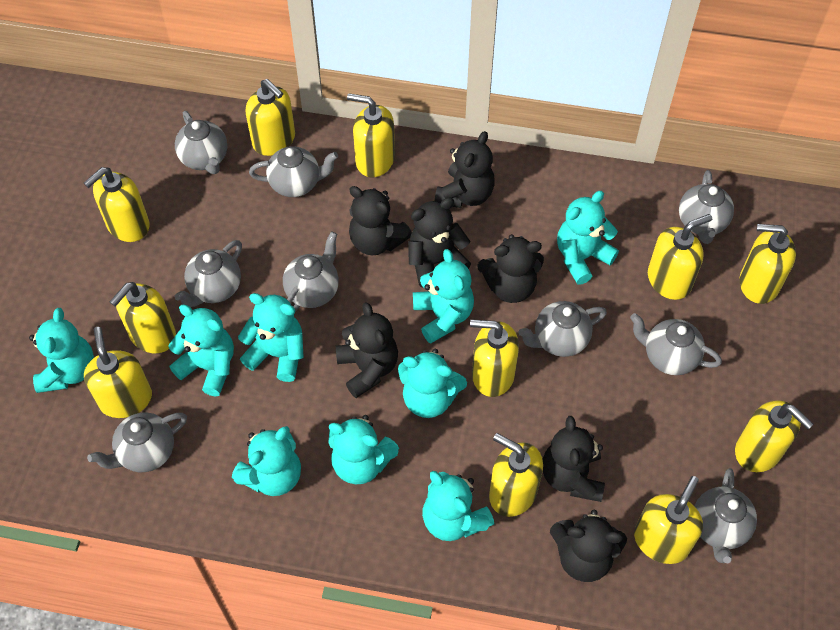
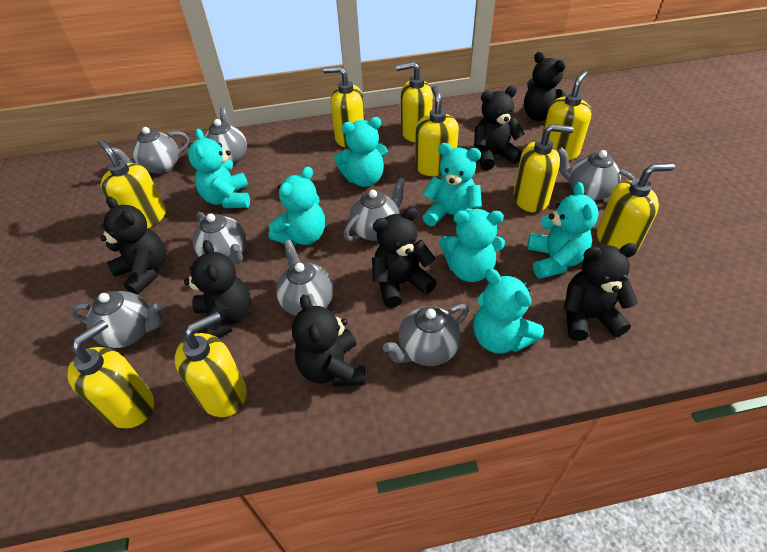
grey teapot: [87,413,187,472] [175,111,227,174] [175,240,242,307] [249,146,338,197] [283,231,339,312] [519,301,607,357] [630,313,722,375] [679,170,734,244] [694,468,757,563] = 9 -> [71,291,163,348] [112,127,189,174] [192,212,246,264] [204,108,247,165] [276,240,333,316] [344,177,406,241] [383,304,469,366] [557,147,635,201] = 8
turquoise teddy bear: [29,308,94,393] [168,305,234,396] [232,426,301,496] [238,293,304,382] [328,415,399,484] [398,349,467,418] [413,249,474,344] [422,471,494,541] [557,191,619,285] = 9 -> [188,129,250,208] [269,166,325,246] [334,117,388,187] [423,143,482,226] [439,209,505,282] [473,268,544,354] [527,182,599,279] = 7
yellow soap dispenser: [84,167,149,242] [84,327,152,418] [110,282,176,353] [246,79,295,156] [347,93,395,178] [470,320,519,397] [489,433,543,517] [634,476,703,564] [648,214,712,300] [735,400,813,472] [740,224,796,304] = 11 -> [67,320,154,428] [98,139,166,228] [175,312,247,417] [323,66,365,147] [396,61,433,142] [415,86,459,176] [513,124,574,213] [542,71,592,160] [597,163,675,252] = 9

